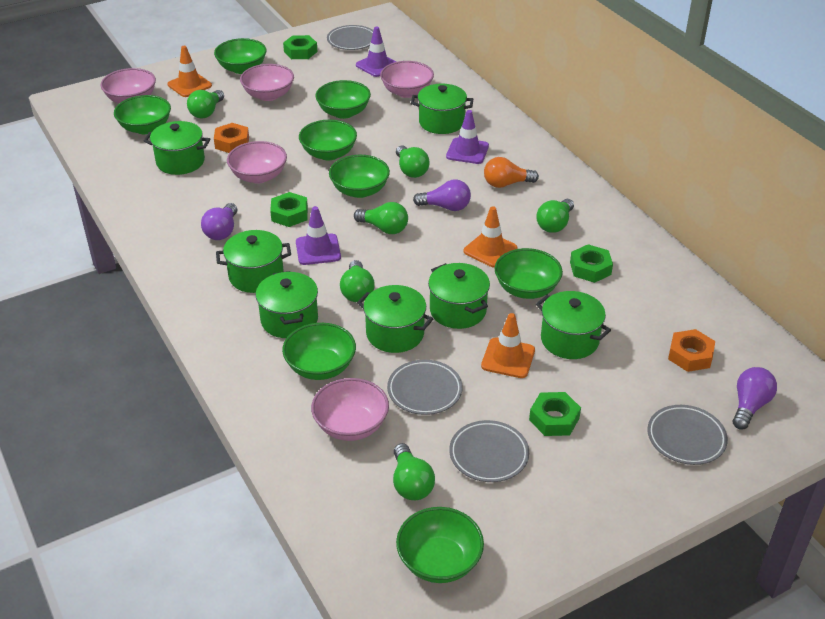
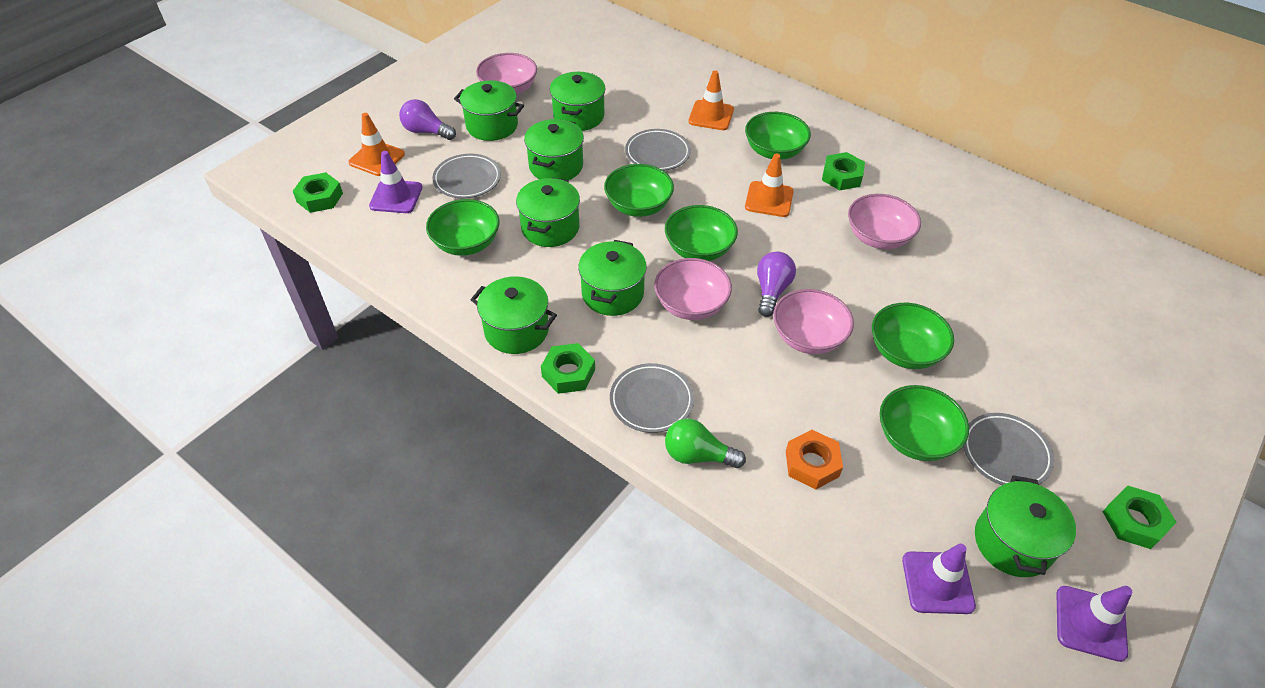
green bowl: [114,95,171,134] [214,38,267,74] [282,323,356,380] [299,120,357,161] [315,80,371,119] [329,155,390,198] [396,507,484,583] [494,248,563,299] = 8 -> [426,199,499,256] [604,164,674,217] [665,205,738,261] [745,112,811,160] [872,303,954,369] [880,385,969,461] = 6
green light bulb: [187,90,224,119] [340,260,375,302] [354,202,408,234] [393,443,435,500] [396,146,430,178] [536,199,574,233] = 6 -> [665,419,746,468] = 1
orange light bulb: [484,157,539,188] = 1 -> none = 0
orange nut: [214,123,249,153] [668,329,715,372] = 2 -> [786,430,843,489] = 1
pink bowl: [101,68,156,103] [227,141,287,183] [240,64,294,101] [311,378,389,441] [380,61,434,98] = 5 -> [476,53,537,95] [654,258,732,320] [773,289,854,354] [848,194,921,249] = 4
purple light bulb: [201,203,237,240] [413,179,471,211] [733,367,777,429] = 3 -> [399,99,456,140] [757,251,796,317] = 2

